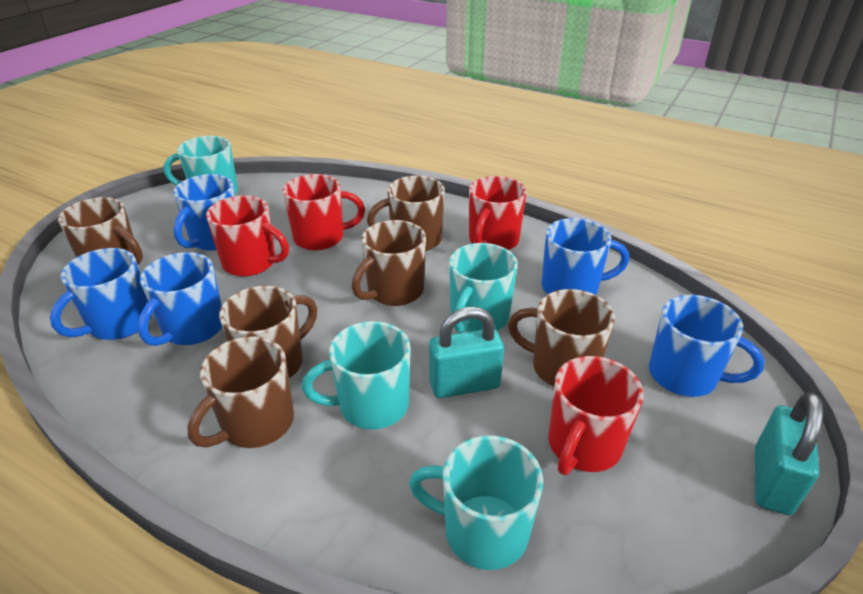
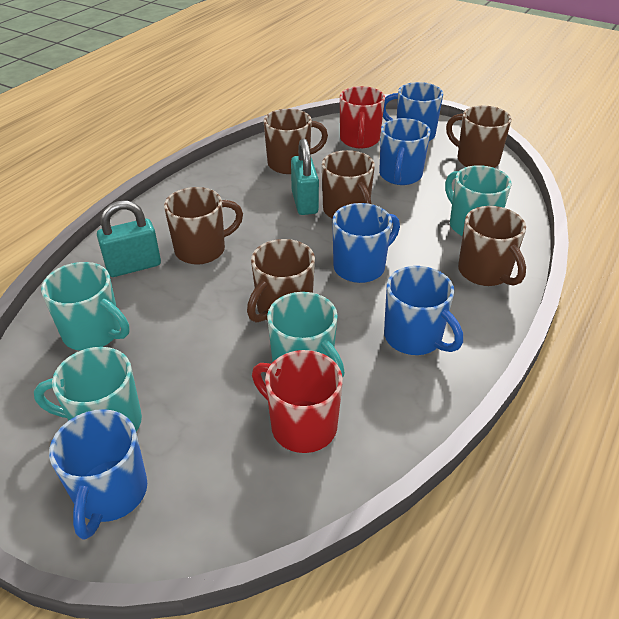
red mug: [206,196,289,277] [283,174,365,250] [469,176,527,250] [548,356,644,475] = 4 -> [252,350,343,453] [340,86,385,148] = 2

